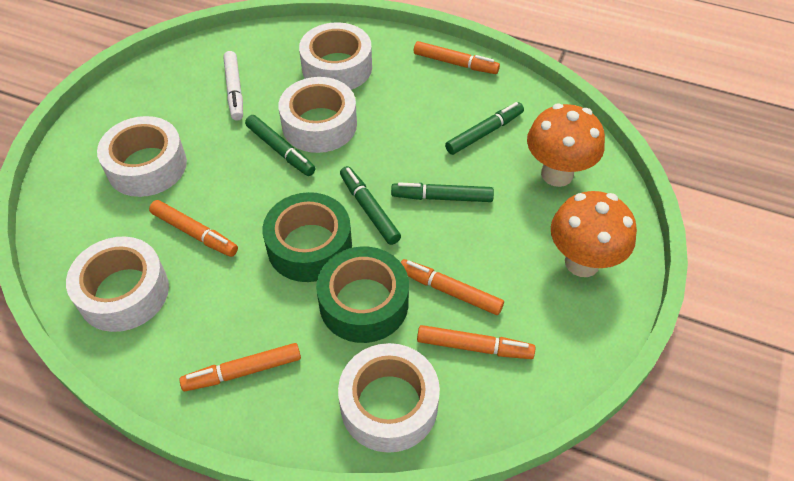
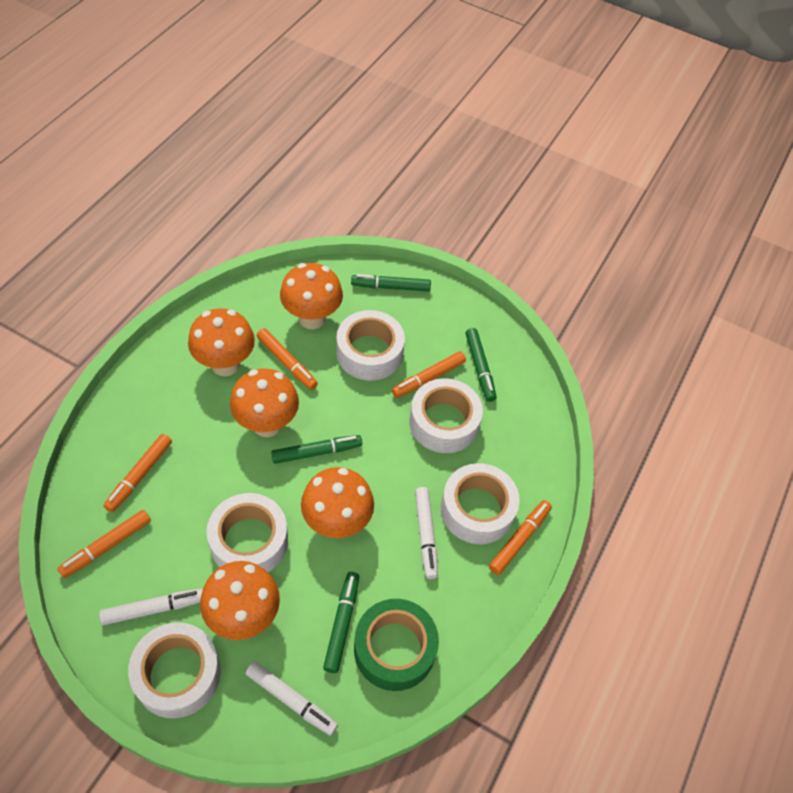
green tape: [262,192,352,282] [316,246,409,343] = 2 -> [354,599,439,691] = 1
orange mushroom: [527,104,605,187] [551,191,637,277] = 2 -> [188,308,255,377] [200,561,280,640] [230,368,299,437] [280,263,343,329] [301,467,374,538] = 5
white marker: [223,51,243,121] = 1 -> [99,588,203,625] [245,661,338,736] [415,487,438,579] = 3

